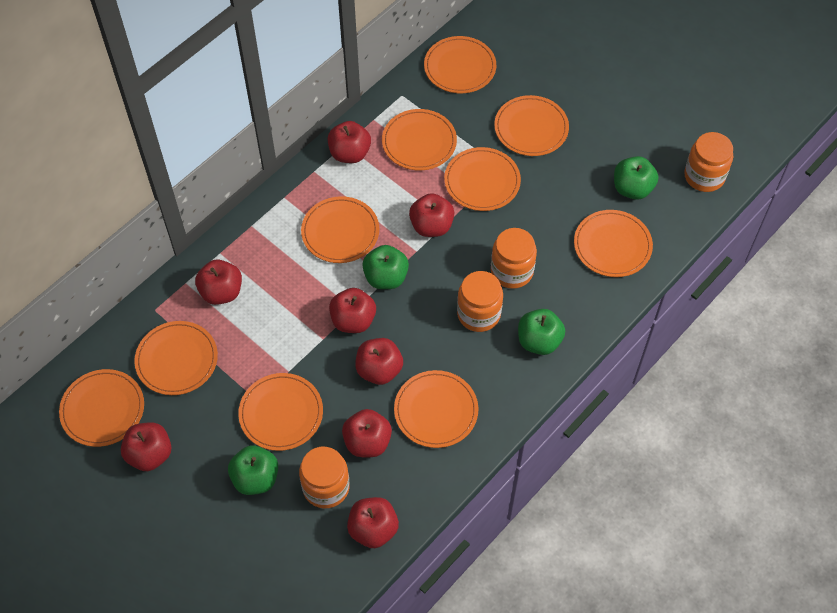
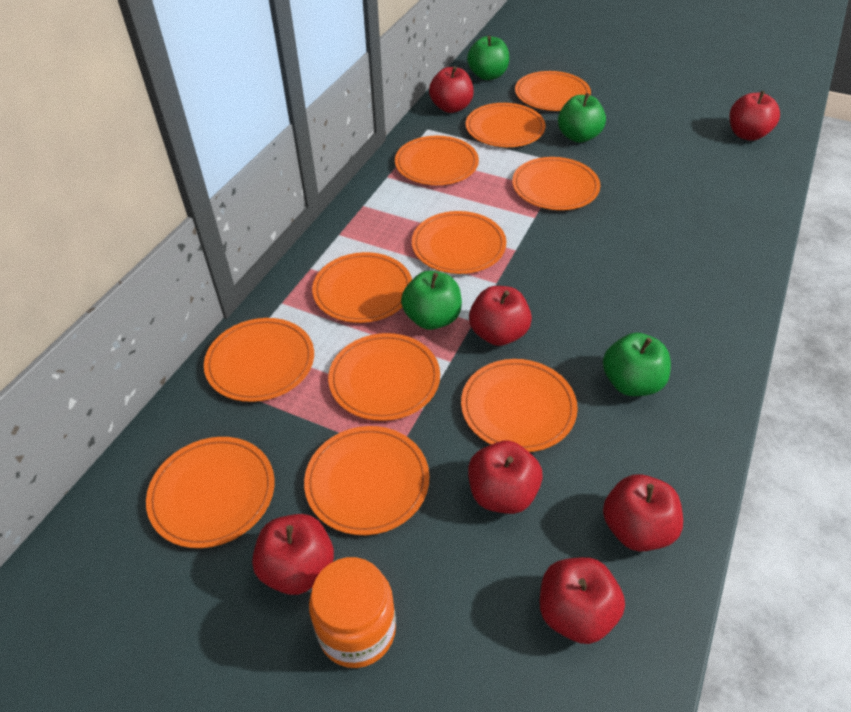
orange jar: [299,447,350,508] [457,271,503,332] [491,228,537,289] [684,132,733,192] = 4 -> [309,557,396,668] = 1
orange plate: [59,369,144,447] [134,321,218,395] [238,373,323,451] [301,196,379,263] [382,109,457,170] [394,370,478,448] [424,36,496,93] [444,147,521,211] [494,95,569,156] [574,210,653,277] = 10 -> [146,437,274,548] [204,318,314,402] [304,426,429,535] [312,252,412,323] [328,333,440,421] [395,136,479,185] [412,211,506,274] [461,359,578,452] [466,103,546,147] [512,157,600,210] [515,71,591,111] = 11
red apple: [121,422,171,471] [195,260,242,305] [328,121,371,163] [329,288,376,333] [342,409,392,457] [347,497,399,548] [355,338,403,385] [409,193,454,237] = 8 -> [252,514,334,595] [429,66,474,113] [468,441,543,514] [469,286,532,346] [540,557,625,644] [603,474,683,552] [729,91,780,141] = 7

